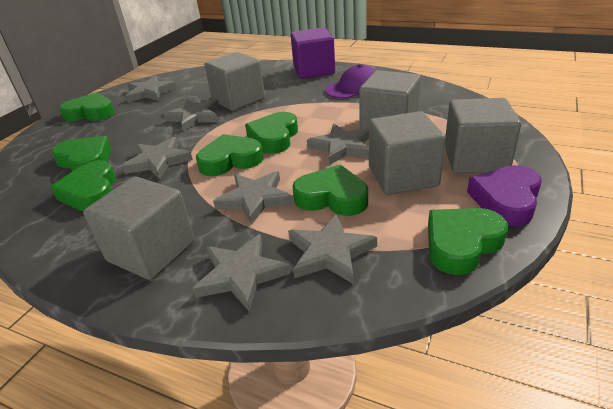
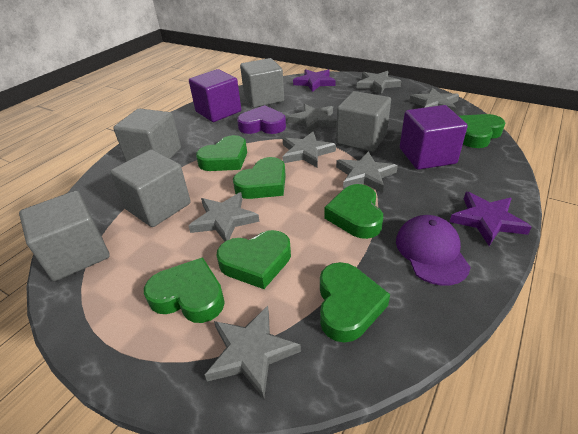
purple cube: [291,27,335,79] = 1 -> [189,69,241,122] [400,105,468,170] = 2
purple star: none = 0 -> [293,69,336,92] [450,192,532,246] = 2

